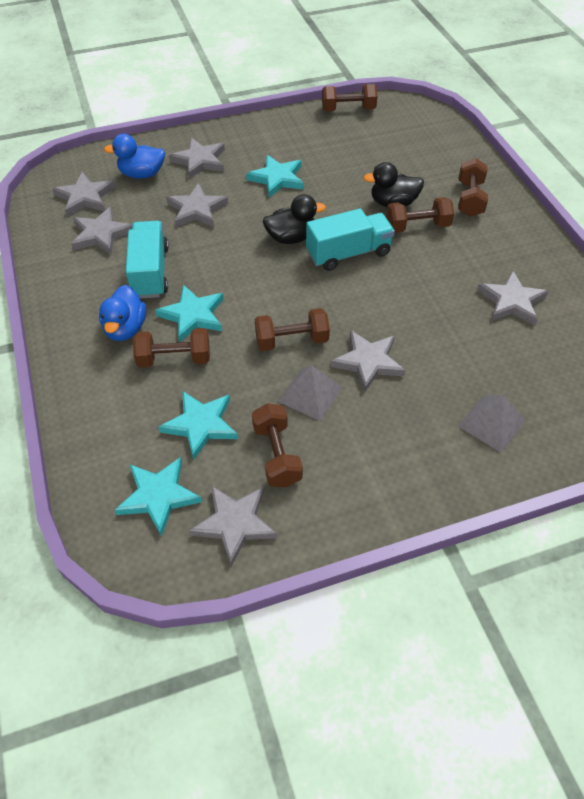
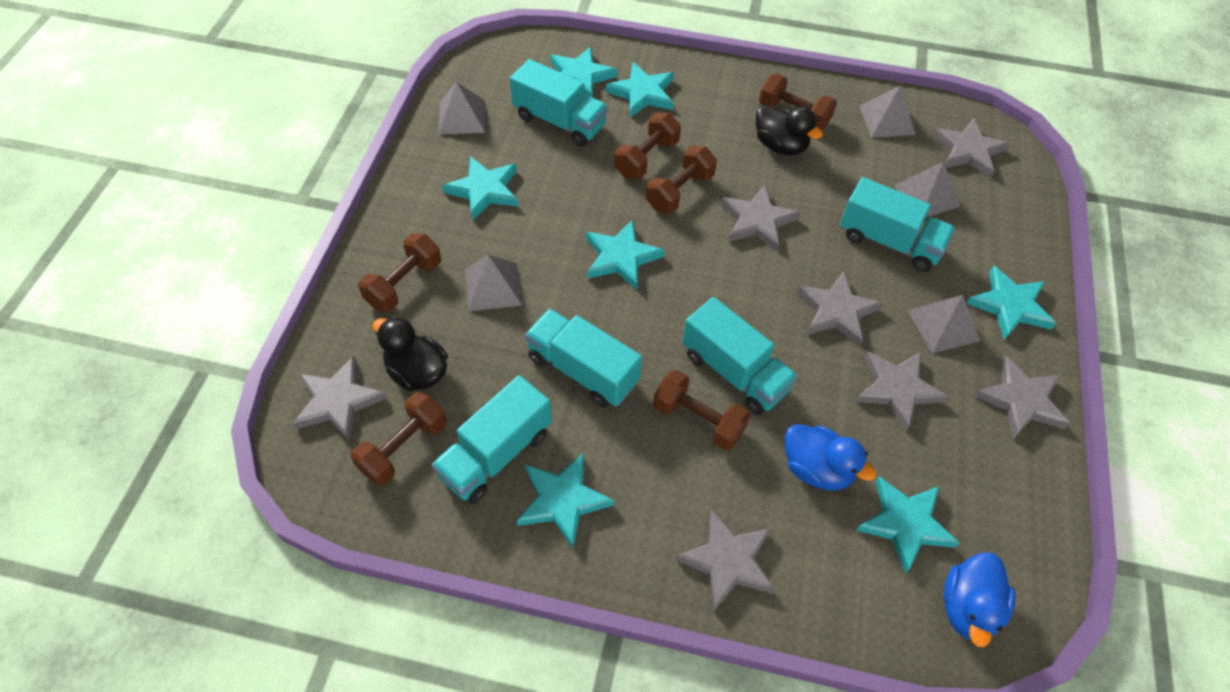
grey pyramid: [278,365,342,421] [458,395,526,453] = 2 -> [438,82,485,135] [465,255,522,311] [859,85,916,138] [894,162,961,217] [907,295,980,354] = 5
turquoise star: [115,457,202,537] [155,285,224,342] [158,391,238,460] [246,155,304,198] = 4 -> [442,156,519,221] [517,453,614,548] [550,47,617,98] [586,219,665,290] [606,62,674,118] [856,476,960,573] [966,266,1056,340] = 7
turquoise truck: [126,221,169,299] [306,208,395,271] = 2 -> [432,375,552,504] [510,59,608,147] [525,309,642,407] [682,297,798,415] [840,177,955,272] = 5

